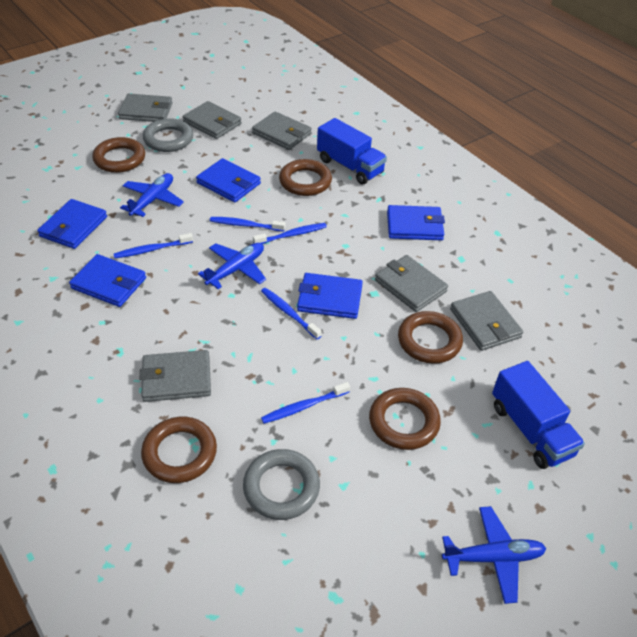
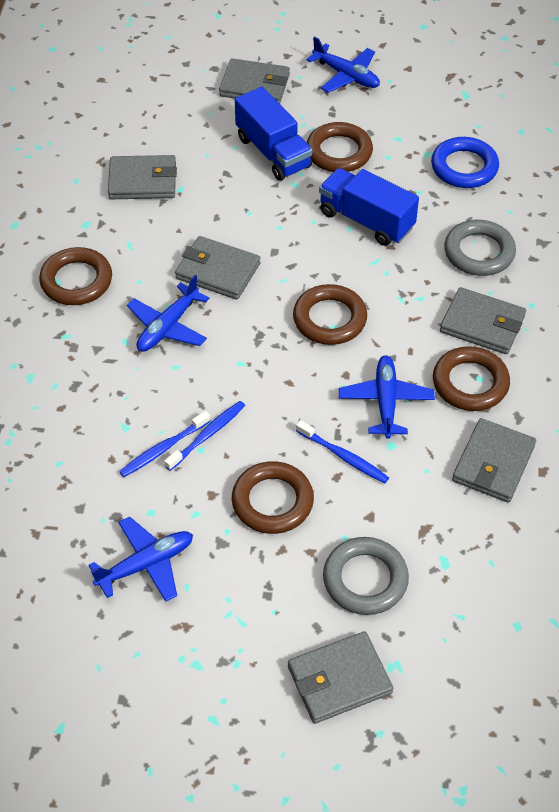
blue plane: [120,173,184,217] [198,243,266,289] [442,506,546,604] = 3 -> [89,517,193,602] [127,275,209,352] [306,36,380,93] [339,355,435,439] = 4
blue ring: none = 0 -> [431,137,499,188] = 1
blue toothbrush: [114,233,193,259] [210,217,285,232] [253,223,327,244] [261,288,322,339] [261,382,350,424] = 5 -> [119,411,210,477] [164,401,245,471] [296,420,389,484] = 3
blue wallet: [37,199,107,249] [69,254,146,307] [196,158,261,202] [297,273,363,319] [387,205,445,240] = 5 -> none = 0

